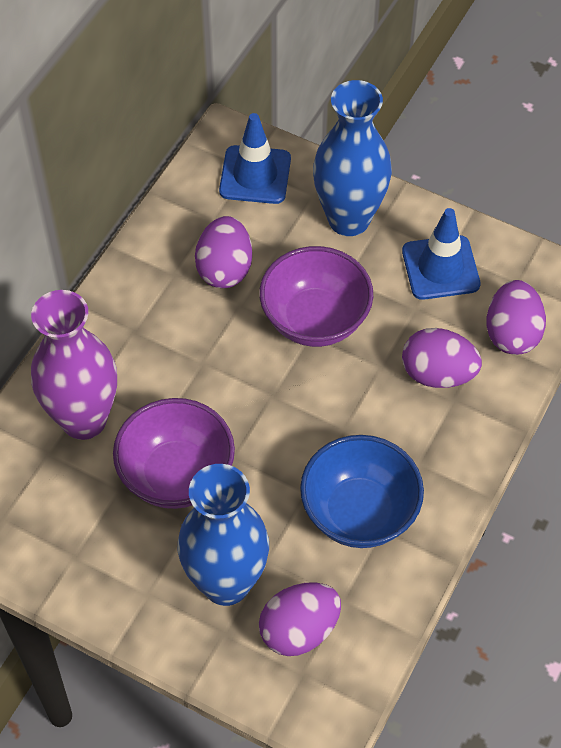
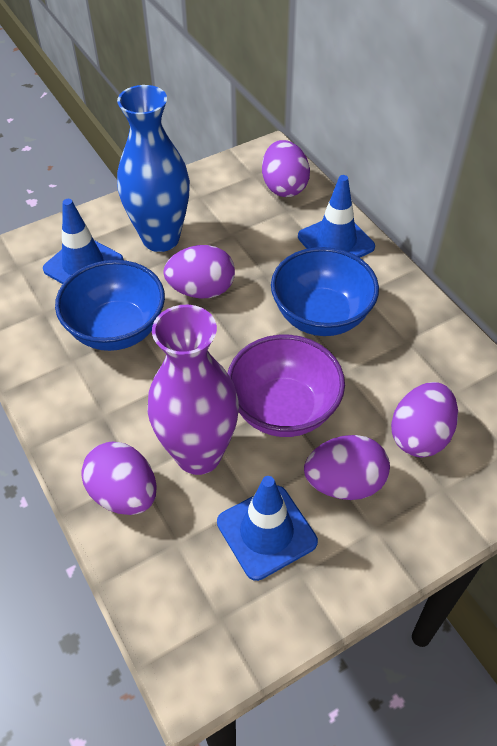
blue bowl: [300,435,424,548] = 1 -> [55,260,165,351] [271,247,379,336] = 2
blue traffic cone: [219,113,291,204] [402,208,481,300] = 2 -> [43,199,123,284] [217,476,318,581] [298,175,375,258] = 3
blue vase: [178,464,269,606] [313,80,392,236] = 2 -> [117,85,190,252] = 1
purple bowl: [113,398,235,509] [259,246,373,347] = 2 -> [228,335,345,437] = 1
purple egg: [195,216,252,288] [259,582,341,656] [402,328,482,388] [486,280,546,355] = 4 -> [81,442,157,515] [163,245,235,298] [262,140,310,197] [304,435,390,500] [391,382,458,457] = 5

